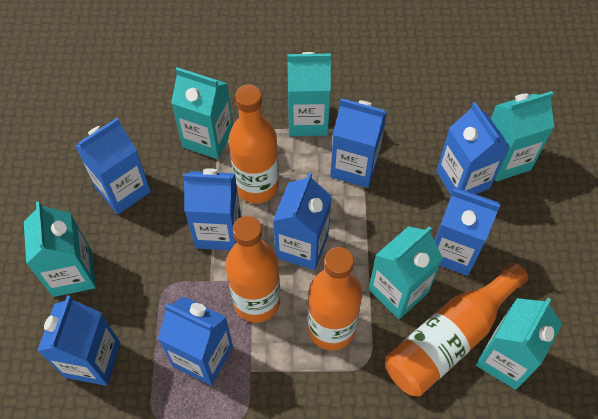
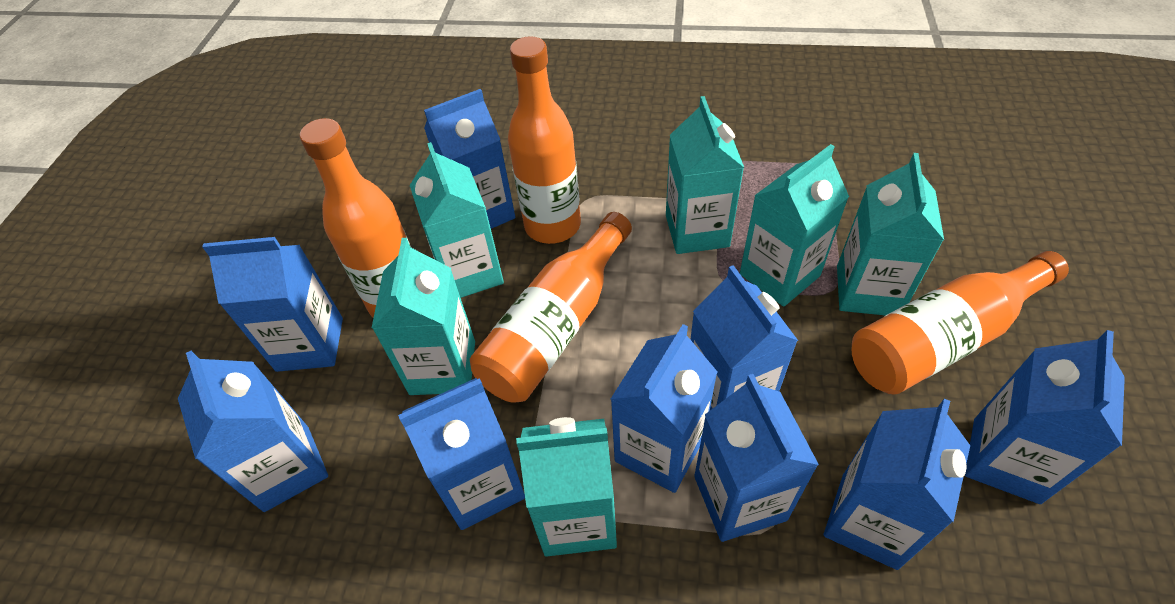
blue carton: [37,295,121,386] [75,118,151,214] [158,296,233,386] [183,168,241,250] [273,173,332,270] [330,98,387,188] [435,187,500,276] [436,102,510,195] = 8 -> [178,351,328,512] [202,237,343,372] [398,378,525,530] [424,89,515,229] [611,324,717,493] [690,265,798,410] [694,374,819,542] [824,399,970,570] [965,330,1125,504] = 9

